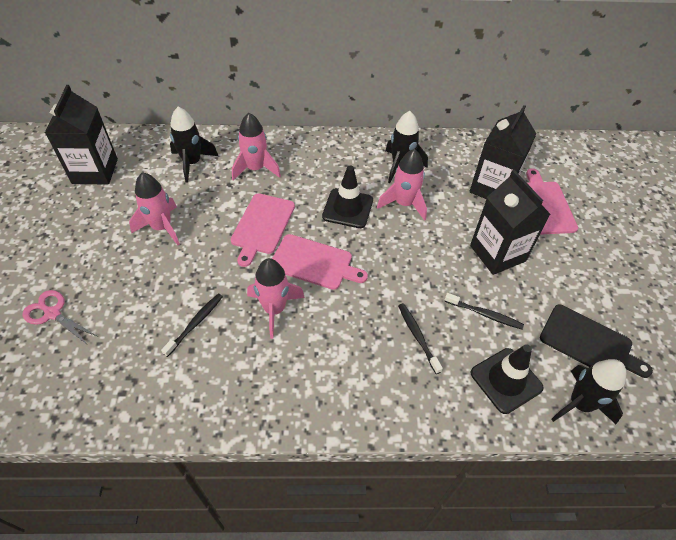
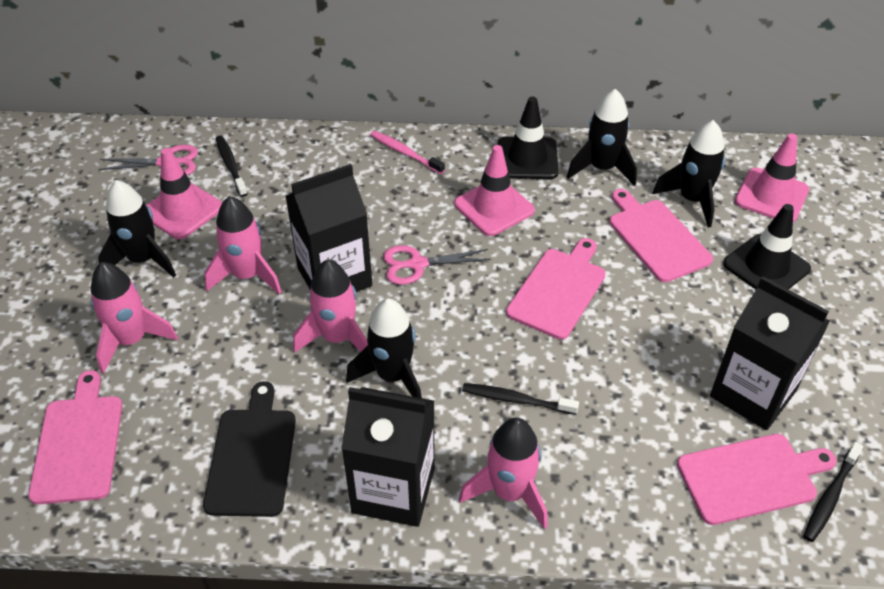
black rocket: [170,107,218,183] [386,111,428,183] [551,359,626,424] = 3 -> [98,180,176,278] [346,299,422,398] [567,89,637,186] [652,120,725,228] = 4
pink cutting board: [230,193,295,267] [272,234,368,290] [526,168,578,235] = 3 -> [28,370,122,505] [506,238,606,340] [609,189,713,282] [677,434,837,525] = 4
pink scissors: [22,290,98,345] = 1 -> [98,145,198,175] [383,245,491,285] = 2
pink toothbrush: none = 0 -> [370,131,445,174] = 1
pink traffic cone: none = 0 -> [146,148,222,239] [454,145,535,236] [735,133,809,222] = 3

